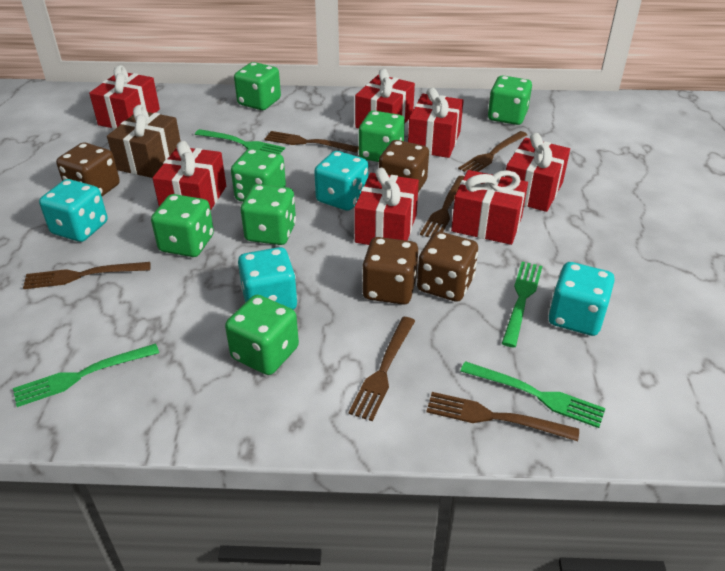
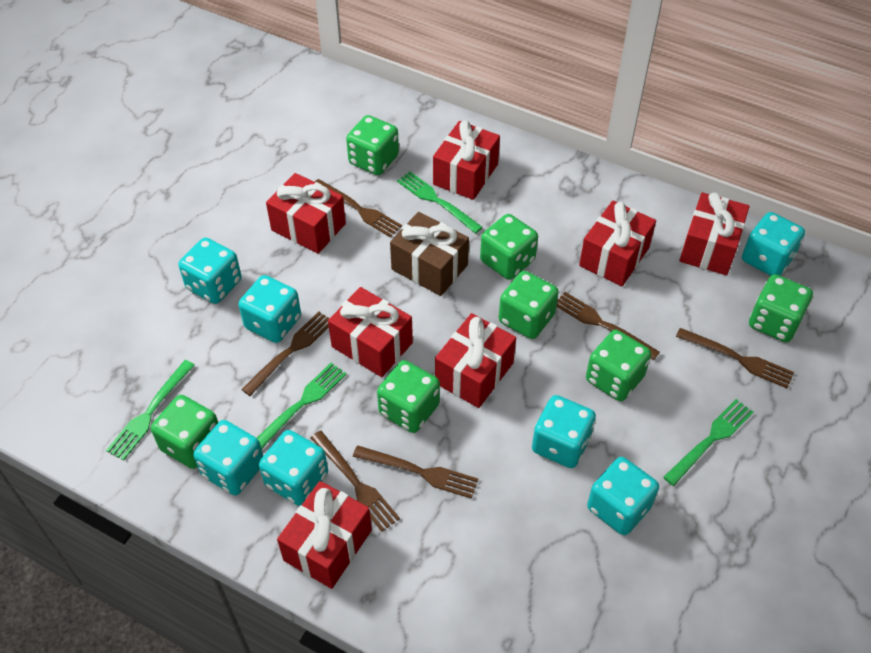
brown dice: [56,142,120,196] [362,237,418,304] [379,140,429,192] [417,231,478,302] = 4 -> none = 0
turquoise dice: [39,179,108,242] [238,247,297,310] [314,151,368,211] [549,262,615,336] = 4 -> [178,238,242,304] [193,420,263,495] [238,275,301,343] [259,430,328,506] [532,395,596,468] [587,457,659,535] [742,212,805,276] = 7

